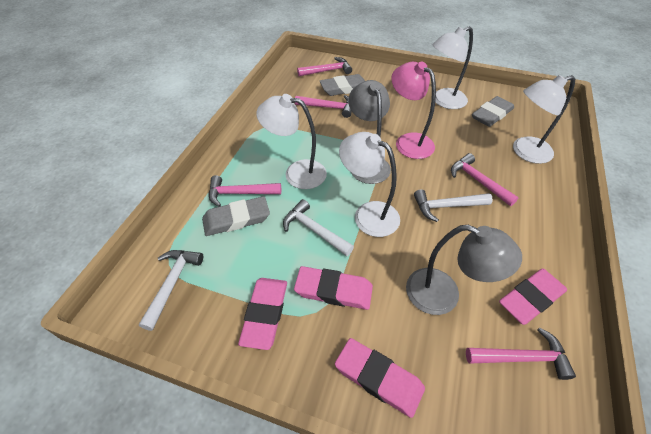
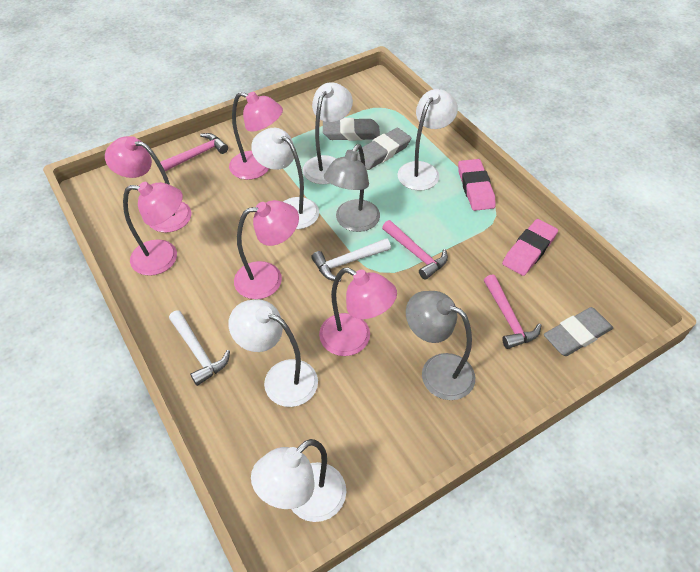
pink eraser: [238,278,287,350] [294,266,373,310] [335,338,425,418] [499,268,567,325] = 4 -> [458,159,496,211] [502,219,558,276] = 2
pink hammer: [209,175,281,207] [295,95,352,118] [297,57,352,76] [451,153,519,206] [466,327,576,380] = 5 -> [160,133,228,171] [382,220,448,280] [484,274,542,349] = 3
pink lamp: [391,61,436,159] = 1 -> [105,136,192,233] [123,182,183,276] [229,92,283,180] [234,200,299,299] [319,268,397,356] = 5
white hammer: [139,250,203,331] [283,199,354,256] [414,189,493,222] = 3 -> [169,310,230,386] [311,238,391,282] = 2
white lamp: [256,94,327,189] [339,132,400,237] [433,26,473,109] [513,75,575,164] = 4 -> [228,299,318,407] [251,128,319,229] [251,439,346,522] [303,82,353,184] [397,89,458,191] = 5

